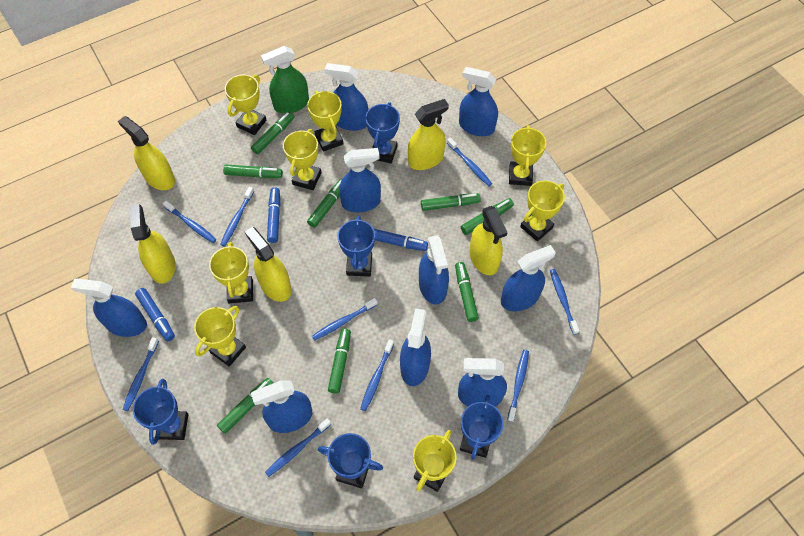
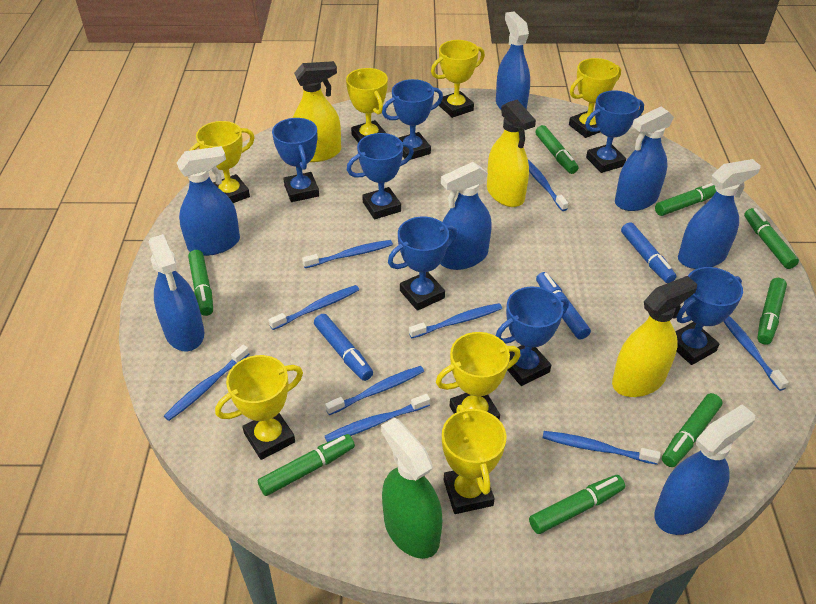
blue spray bottle: [71,279,147,337] [251,381,313,433] [325,63,369,131] [339,148,381,213] [400,308,431,386] [419,235,449,304] [458,358,507,407] [459,67,498,136] [501,245,556,311] = 9 -> [148,234,204,351] [176,146,240,256] [440,162,492,270] [496,11,530,110] [615,106,674,211] [654,404,755,535] [678,159,761,269] = 7
blue trophy: [133,379,189,445] [318,433,383,488] [338,215,375,277] [365,102,400,163] [460,395,504,460] = 5 -> [272,118,319,202] [347,133,414,219] [382,79,443,160] [388,217,457,311] [496,287,569,386] [585,90,644,173] [675,267,743,365] = 7
yellow spray bottle: [118,116,175,190] [130,204,176,284] [245,227,292,302] [408,99,449,170] [470,206,508,275] = 5 -> [293,61,341,162] [487,100,536,207] [612,276,697,397] = 3
yellow trophy: [194,306,246,367] [209,242,253,303] [225,75,266,135] [283,129,321,190] [307,91,343,152] [413,430,457,492] [509,125,546,186] [520,180,565,241] = 8 -> [189,121,255,203] [215,355,303,460] [346,68,388,142] [431,40,485,118] [436,332,520,420] [442,405,506,514] [569,58,621,138] = 7

